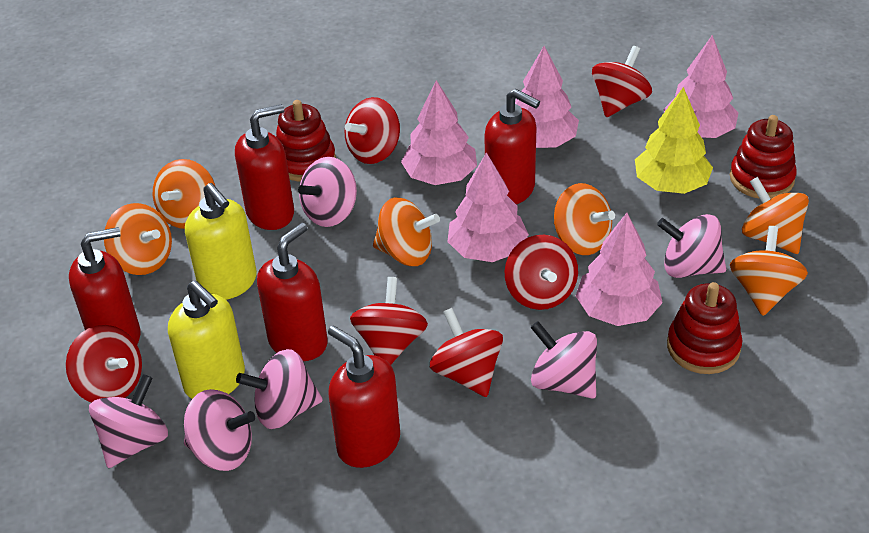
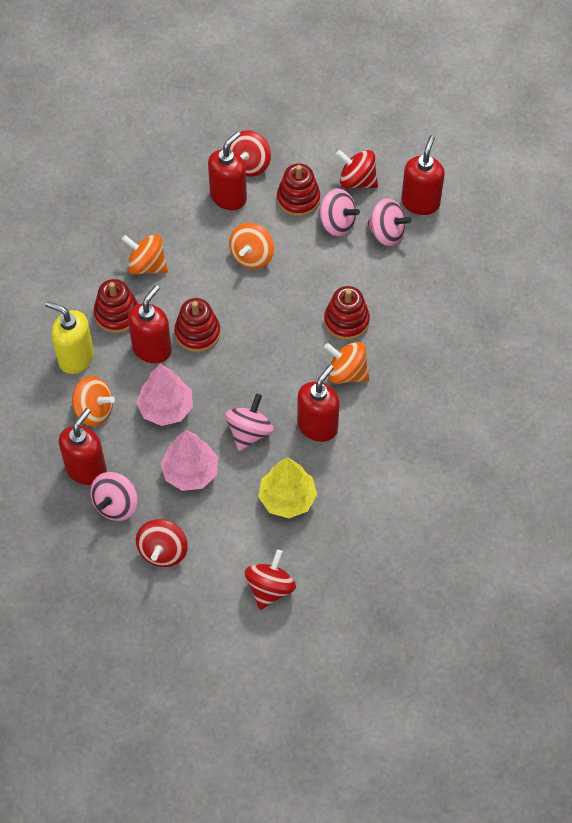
orange spinning top: [104,203,172,275] [153,159,216,229] [373,198,440,266] [554,183,615,255] [730,226,808,316] [742,177,809,254] = 6 -> [72,376,115,427] [122,234,168,274] [229,223,274,269] [324,342,369,384] = 4
pink spinning top: [89,374,168,468] [184,389,255,471] [236,349,323,429] [298,157,357,227] [531,321,597,399] [657,214,726,278] = 6 -> [91,472,138,521] [225,394,274,451] [318,189,360,236] [366,198,412,246] = 4
pink tree: [401,80,477,185] [447,152,529,262] [515,46,579,148] [576,213,663,326] [663,35,739,138] = 5 -> [136,364,193,426] [160,430,218,491] = 2
red spinning top: [66,325,142,403] [345,97,400,164] [350,277,428,365] [430,308,503,397] [505,235,578,310] [592,46,652,117] = 6 -> [136,519,188,567] [229,130,271,176] [245,550,296,610] [336,150,378,189] = 4
red stacking toy: [276,100,336,181] [667,282,742,374] [730,115,797,199] = 3 -> [94,279,138,333] [174,298,220,352] [277,163,320,217] [324,286,370,340] = 4
yellow soap dispenser: [168,280,245,399] [185,183,257,300] = 2 -> [45,301,94,374] = 1

